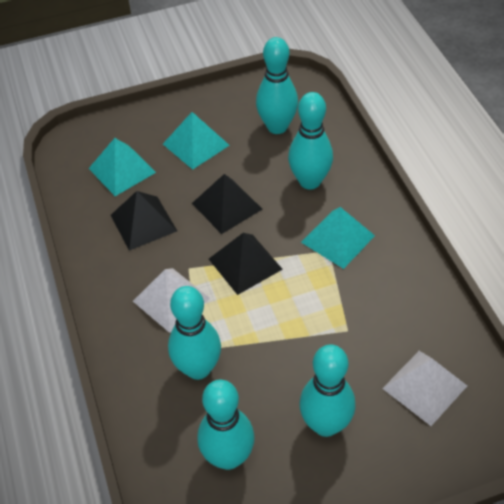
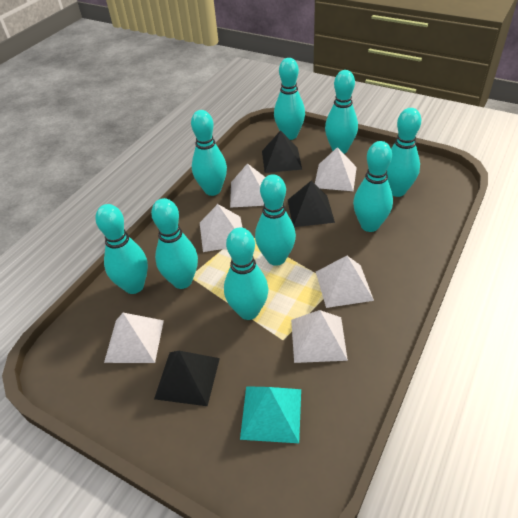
turquoise bowling pin: [168,286,221,380] [197,380,255,470] [256,37,298,134] [288,92,333,190] [300,345,355,437] = 5 -> [95,204,148,294] [151,198,198,289] [191,110,227,196] [224,227,268,320] [255,174,296,266] [274,58,305,140] [325,70,358,154] [353,141,393,232] [387,108,421,197] = 9
turquoise pyramid: [88,138,156,196] [163,112,230,170] [301,207,375,269] = 3 -> [240,386,301,443] = 1
white pyramid: [133,268,210,333] [382,351,467,426] = 2 -> [104,313,164,363] [200,204,243,252] [230,163,265,208] [291,310,348,363] [315,147,357,191] [316,256,374,308] = 6

